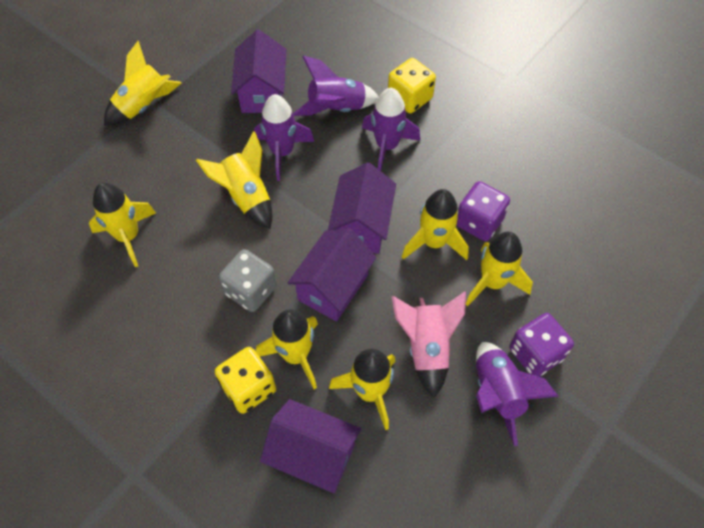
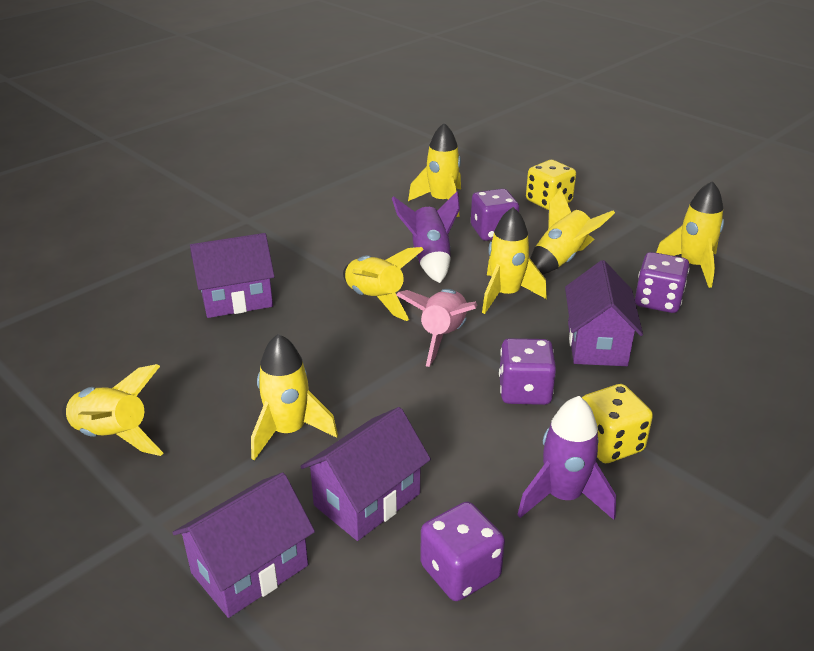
grey dice: [219,249,277,312] = 1 -> none = 0
purple dice: [457,181,510,241] [509,313,574,377] = 2 -> [420,501,505,601] [471,188,519,241] [499,338,556,405] [635,252,689,313] = 4
purple rocket: [254,94,314,181] [293,56,379,116] [362,88,420,171] [476,342,559,446] = 4 -> [392,191,460,283] [517,396,616,520] = 2

